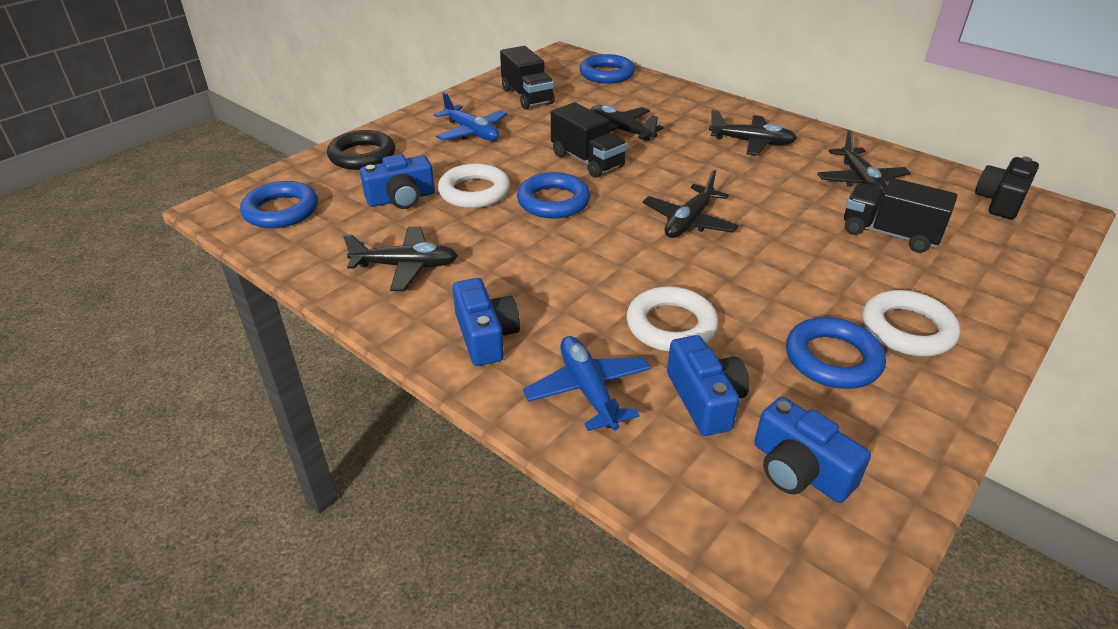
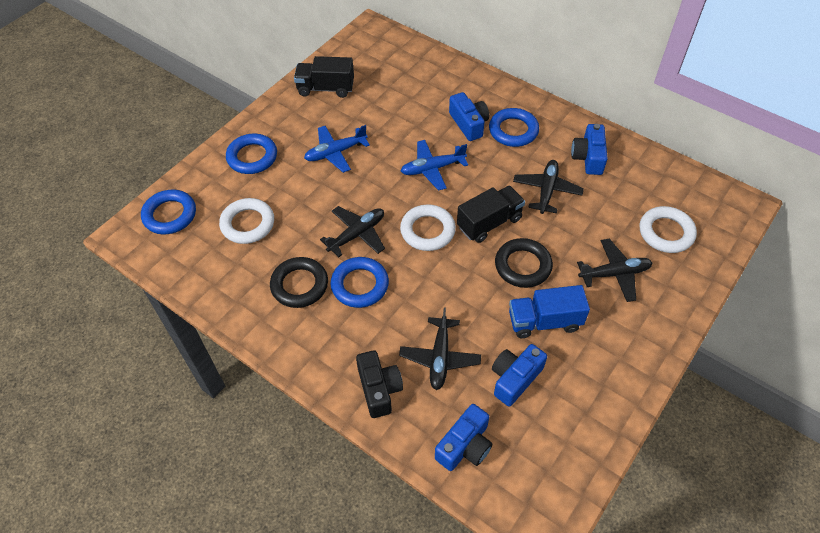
black plane: [343,226,458,291] [591,105,664,142] [643,170,739,238] [709,110,797,156] [817,130,910,197] = 5 -> [320,206,385,257] [399,307,481,390] [513,160,584,214] [577,238,652,302] = 4
black ring: [327,130,395,170] = 1 -> [270,257,328,308] [495,238,553,288] = 2
black truck: [500,46,555,109] [551,103,627,178] [844,178,958,253] = 3 -> [294,56,354,98] [457,186,525,243] = 2
blue truck: none = 0 -> [509,285,590,338] = 1

